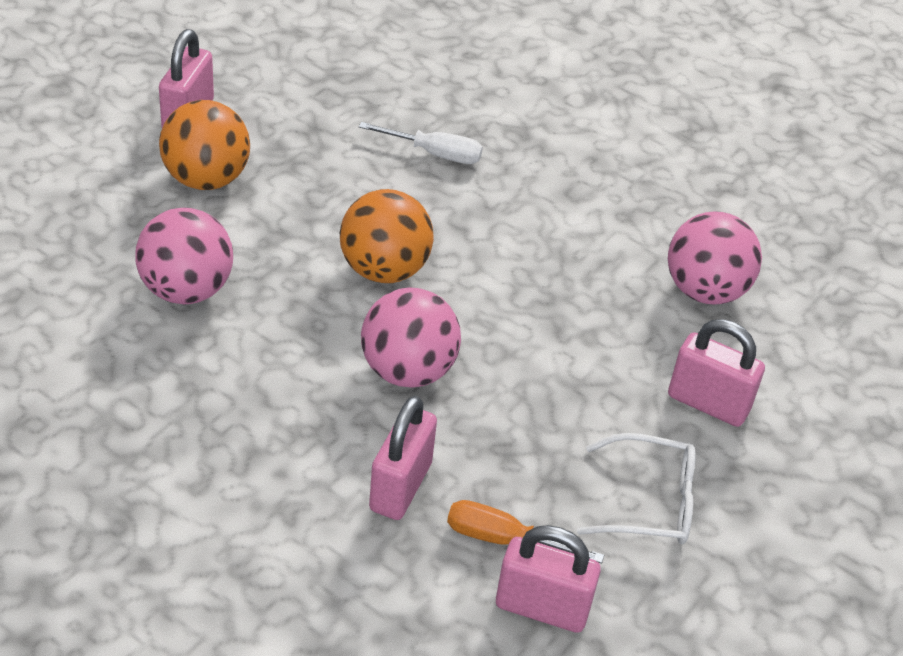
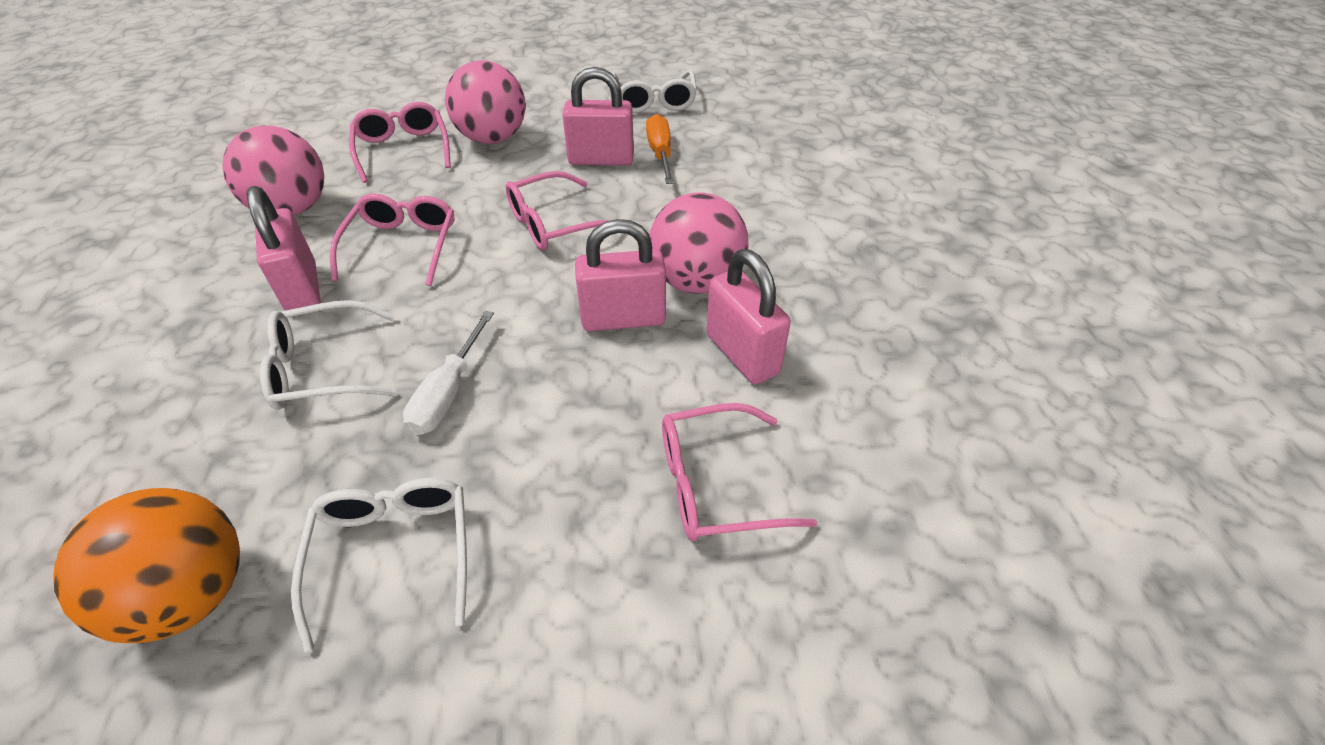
orange ball: [159,100,250,190] [340,189,434,283] = 2 -> [53,488,240,643] = 1
pink glasses: none = 0 -> [330,194,454,286] [349,102,451,183] [506,171,608,250] [662,403,817,541] = 4
white glasses: [577,433,695,544] = 1 -> [260,300,396,410] [291,477,467,652] [612,70,697,113] = 3

